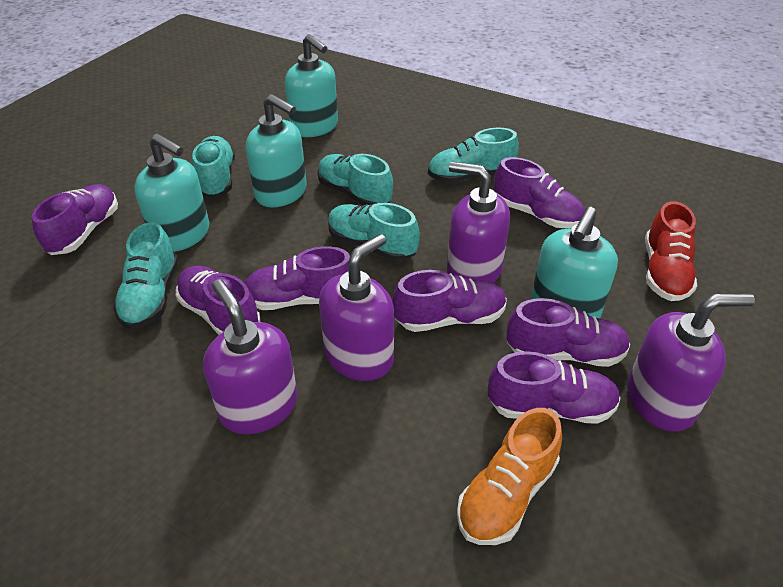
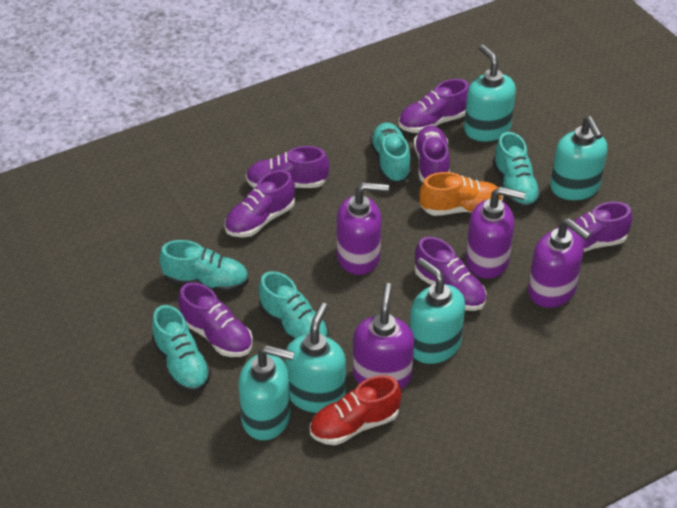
turquoise soap dispenser: [134,134,209,252] [246,94,307,207] [285,34,338,137] [531,207,618,318] = 4 -> [238,345,294,440] [285,303,346,413] [410,258,465,364] [464,45,516,142] [550,116,608,200] = 5

